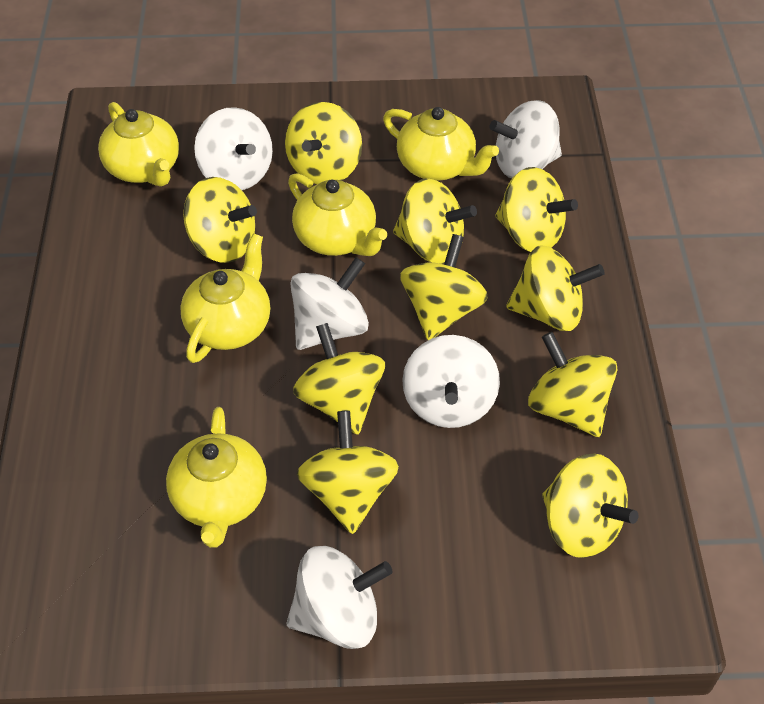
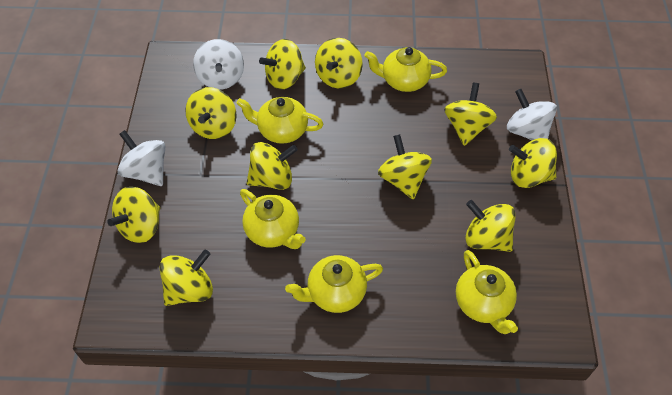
white spinning top: [194,107,273,190] [286,546,392,649] [290,257,369,350] [402,335,500,428] [490,100,562,178] = 5 -> [117,130,165,186] [193,39,244,90] [507,89,557,141] = 3

